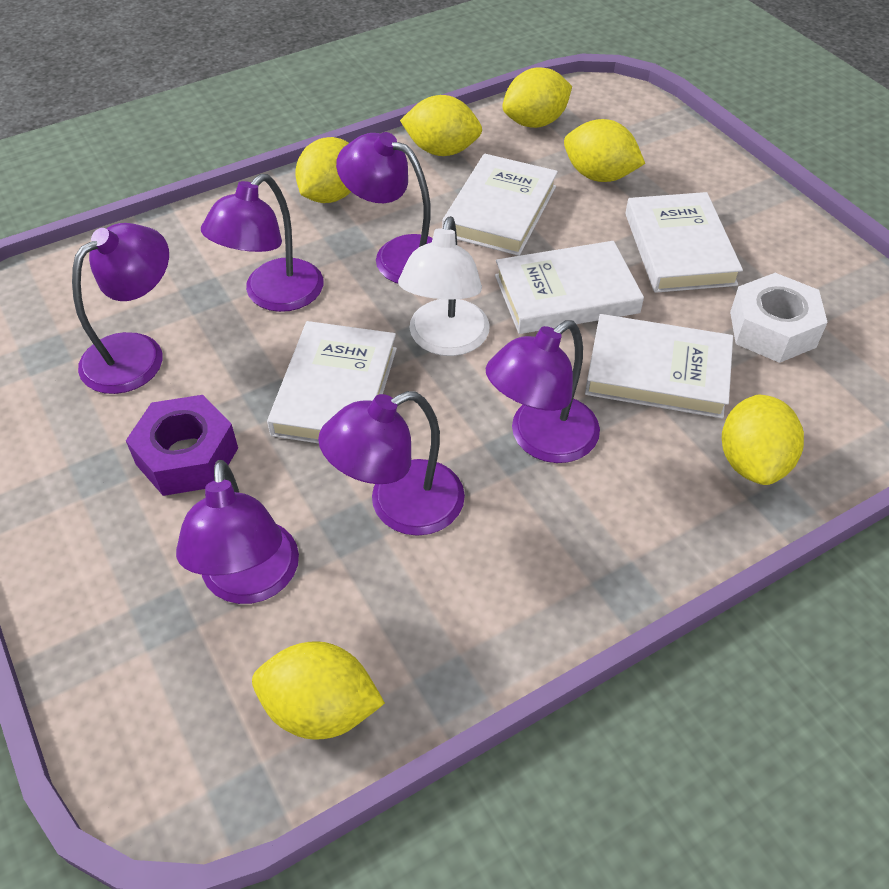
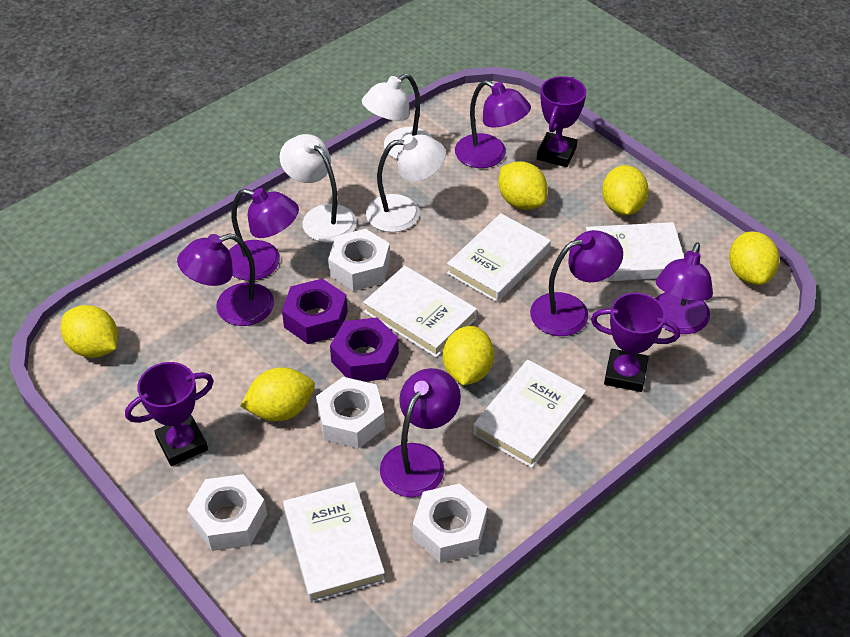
purple nut: [126,395,238,496] = 1 -> [282,278,348,344] [330,317,399,382] = 2
purple trophy: none = 0 -> [125,362,214,466] [537,76,586,167] [591,293,680,392] = 3
white lamp: [398,216,490,356] = 1 -> [279,134,357,243] [362,74,433,159] [366,134,446,232] = 3
white nut: [730,273,828,363] = 1 -> [187,474,267,551] [316,377,385,449] [328,229,390,291] [413,483,487,563] = 4

